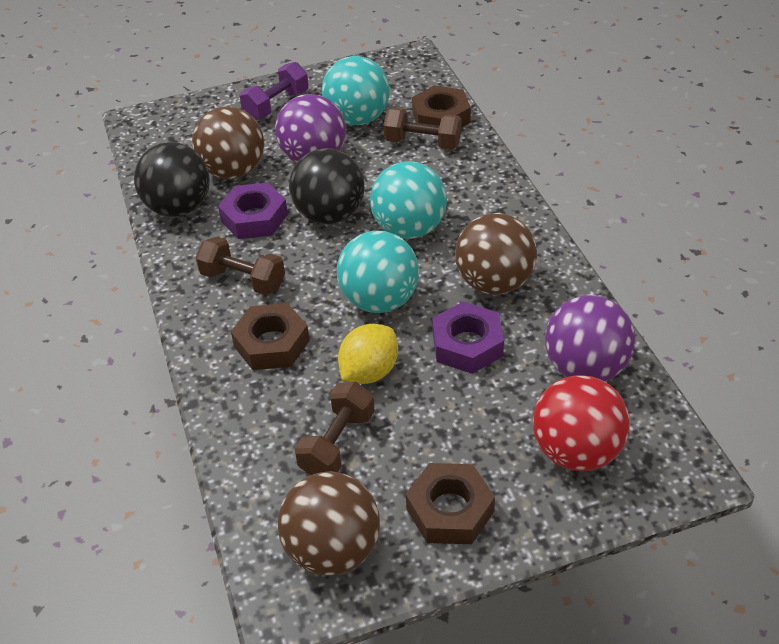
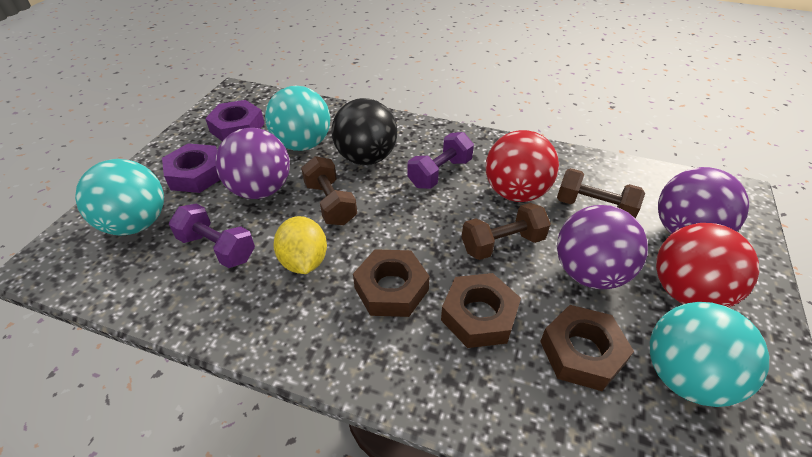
black ball: [134,142,210,217] [289,148,365,224] = 2 -> [331,98,397,165] = 1
brown ball: [192,107,264,179] [278,472,380,576] [455,213,537,295] = 3 -> none = 0
purple ball: [275,94,346,163] [545,295,636,382] = 2 -> [215,128,290,199] [557,205,648,289] [658,167,749,234] = 3
purple dumbbell: [240,62,309,120] = 1 -> [169,204,255,268] [407,132,474,189] = 2
red ball: [533,375,630,471] = 1 -> [486,130,559,202] [656,223,759,307] = 2

